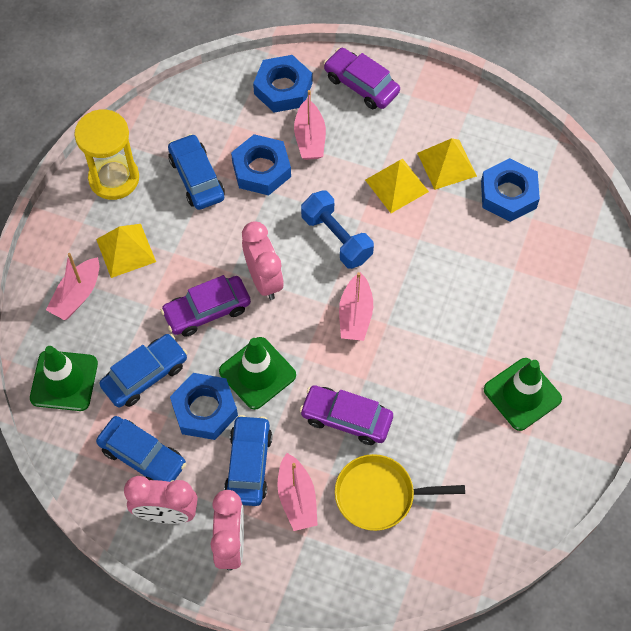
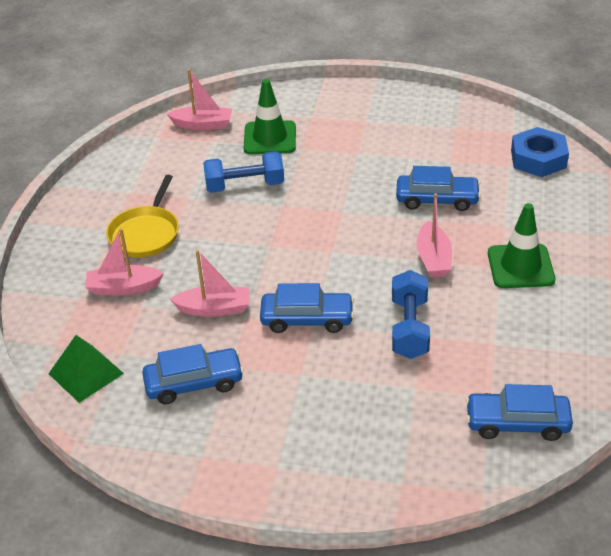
blue dumbbell: [301,190,374,269] = 1 -> [203,151,284,193] [392,270,430,359] = 2
blue nut: [170,373,238,440] [231,134,291,195] [253,55,312,113] [481,158,540,222] = 4 -> [511,127,569,177] = 1
green pyramid: none = 0 -> [49,335,124,403] = 1
green traffic cone: [30,346,98,411] [219,337,296,410] [484,358,562,431] = 3 -> [244,79,296,154] [488,203,555,288] = 2
pink clock: [124,476,198,524] [210,490,244,571] [242,221,284,300] = 3 -> none = 0
purple car: [161,275,251,337] [300,385,393,445] [324,48,400,109] = 3 -> none = 0
yellow hourglass: [74,109,139,200] = 1 -> none = 0
yellow pyramid: [96,224,156,278] [365,159,429,213] [417,138,477,190] = 3 -> none = 0

